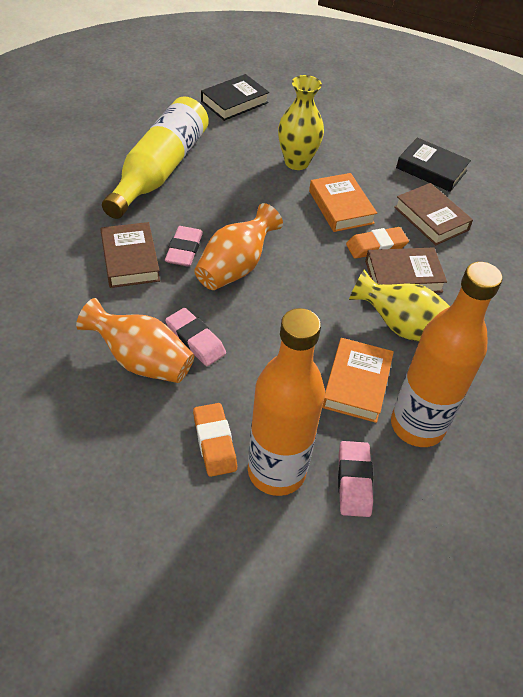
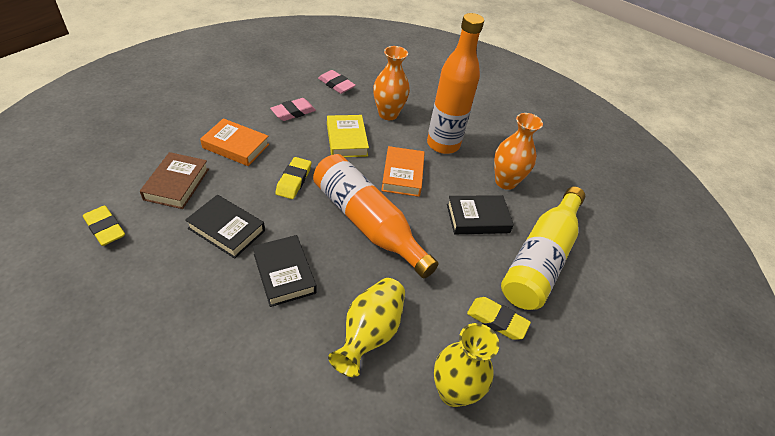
black book: [201,74,269,121] [396,137,471,192] = 2 -> [185,195,265,258] [252,235,316,307] [447,195,514,234] = 3
brown book: [100,222,160,288] [365,247,447,293] [394,183,473,245] = 3 -> [140,152,209,209] = 1
orange eraser: [193,403,237,477] [346,227,409,259] = 2 -> none = 0
pink eraser: [165,226,203,267] [165,308,226,366] [338,441,373,517] = 3 -> [270,98,316,121] [318,70,356,94] = 2
yellow book: none = 0 -> [327,115,369,157] = 1
yellow eraser: none = 0 -> [83,206,125,246] [275,157,311,199] [467,297,531,340] = 3

